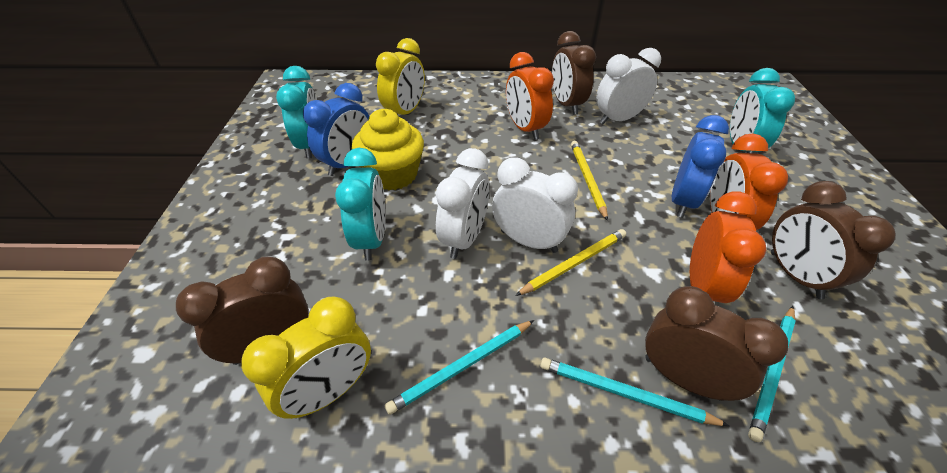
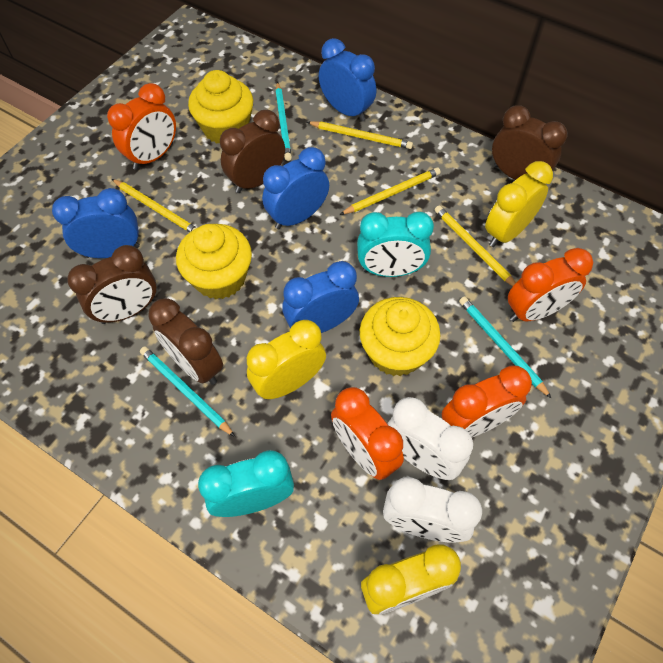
blue clock: [303,83,369,176] [672,115,729,218] = 2 -> [52,188,140,258] [262,147,329,229] [282,261,359,333] [319,38,376,122] = 4
orange clock: [506,52,554,140] [690,191,766,303] [710,133,788,230] = 3 -> [107,83,176,170] [331,387,404,480] [442,366,532,437] [508,248,593,322] = 4
turquoise clock: [276,66,317,159] [335,148,386,260] [730,68,795,153] = 3 -> [198,450,294,517] [357,212,434,277] = 2
white clock: [436,148,489,259] [492,157,578,253] [596,48,661,124] = 3 -> [383,477,482,543] [387,397,473,480] = 2
yellow clock: [241,297,371,419] [376,38,425,115] = 2 -> [247,320,326,399] [361,544,461,614] [485,161,553,247] = 3
yellow cupcake: [351,109,424,190] = 1 -> [176,224,252,299] [188,70,253,144] [360,297,441,376] = 3
yellow pencil: [515,229,626,296] [571,141,608,221] = 2 -> [112,179,196,233] [307,121,413,149] [340,168,441,215] [435,206,516,286] = 4

